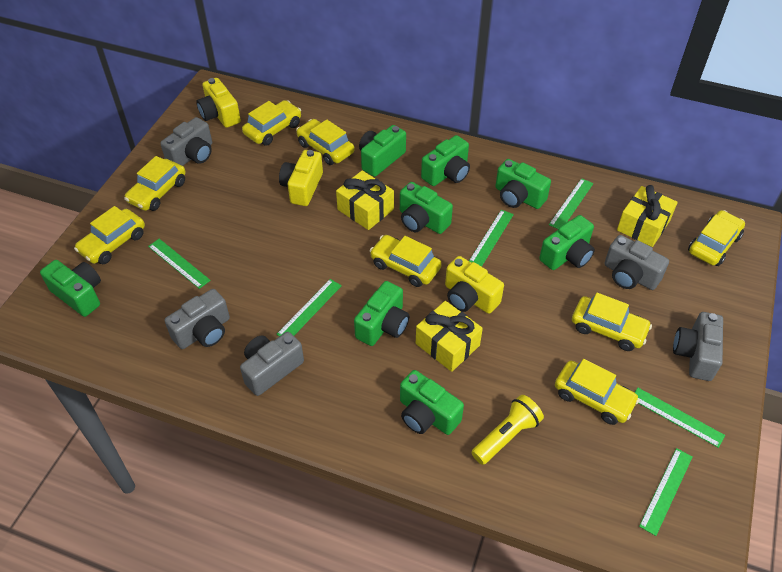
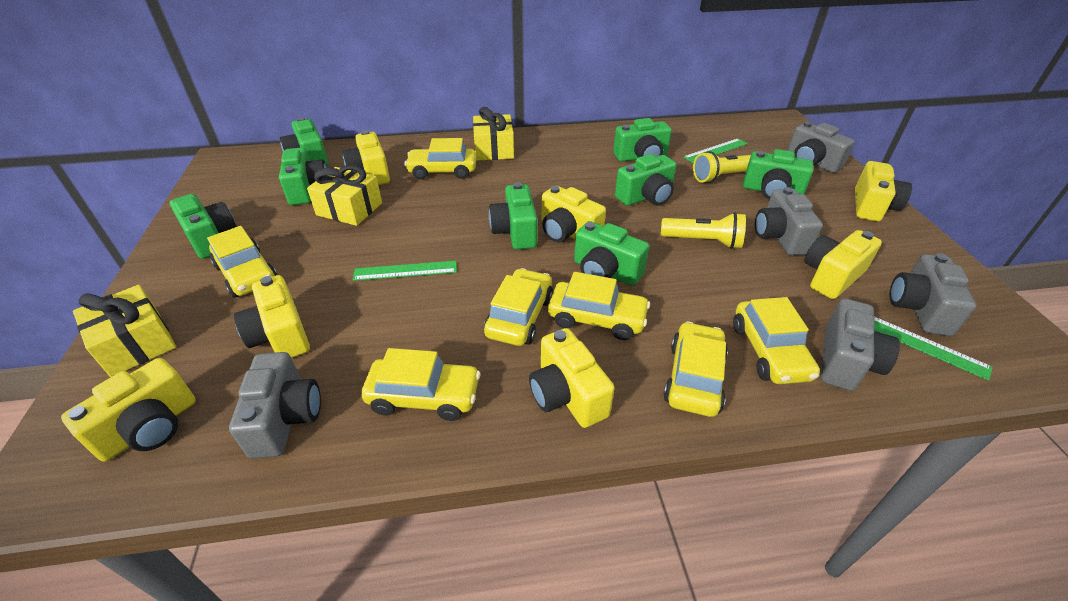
green ruler: [148,239,211,289] [277,279,342,336] [469,210,514,267] [549,178,594,229] [635,388,725,448] [639,448,693,536] = 6 -> [353,261,457,281] [683,139,748,163] [874,317,993,381] = 3
yellow camera: [196,78,241,128] [279,150,323,206] [445,256,504,314] = 3 -> [61,358,196,462] [234,275,310,358] [342,130,390,185] [529,328,615,428] [542,186,606,242] [804,230,882,299] [855,161,912,222] = 7
yellow car: [74,206,145,264] [124,156,186,211] [242,100,301,146] [296,119,355,165] [370,235,442,287] [555,359,640,425] [572,293,652,351] [688,210,745,266] = 8 -> [207,226,278,298] [361,348,481,421] [404,138,477,179] [484,268,553,346] [548,272,650,340] [663,321,728,417] [733,297,820,384] = 7
yellow flashlight: [471,395,544,465] = 1 -> [661,212,746,249] [693,151,751,183] = 2

